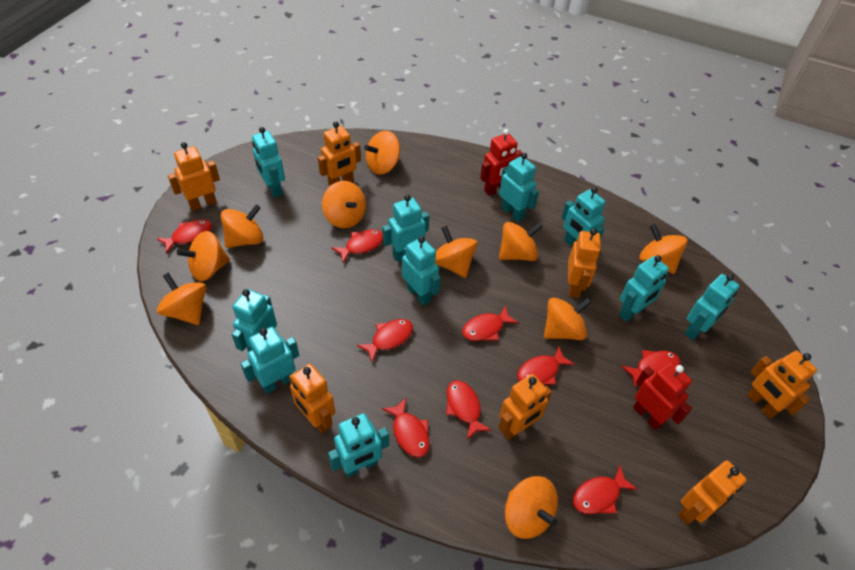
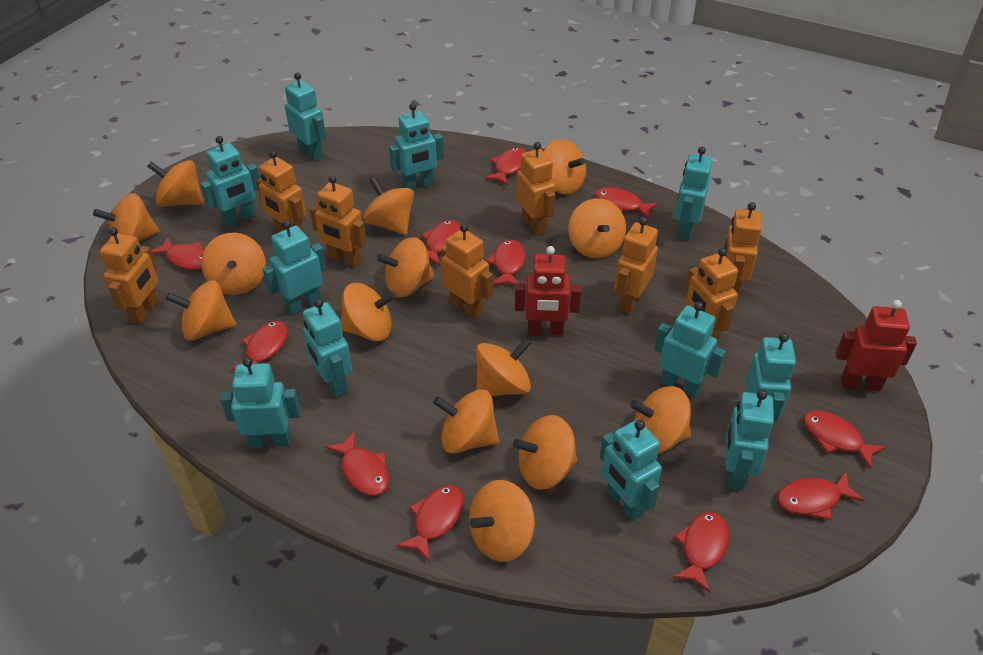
orange robot: [168,142,220,211] [289,364,335,433] [318,122,361,186] [499,374,552,440] [568,229,601,298] [678,460,747,525] [747,351,817,419] = 7 -> [100,227,159,325] [256,150,306,232] [310,175,366,267] [441,224,493,319] [516,142,555,235] [614,217,658,314] [685,248,738,342] [724,202,762,298] = 8
orange spinning top: [157,273,206,325] [177,231,230,281] [221,205,264,248] [322,181,366,228] [364,131,400,175] [435,226,477,278] [499,222,543,261] [505,476,558,539] [544,298,592,340] [639,224,687,274] = 10 -> [93,193,160,242] [147,160,204,207] [166,280,236,341] [201,233,266,295] [341,283,396,341] [363,177,414,235] [377,237,434,297] [433,389,499,454] [469,480,535,562] [476,338,531,396] [513,415,577,490] [544,139,586,195] [568,198,626,258] [630,386,691,454] = 14
red fish: [157,219,212,253] [331,230,383,262] [357,319,413,362] [382,398,430,457] [446,380,492,439] [462,305,519,341] [517,346,575,385] [573,466,638,514] [621,350,680,387] = 9 -> [151,237,204,270] [231,321,288,370] [326,431,389,496] [397,485,464,562] [421,220,460,266] [485,148,526,186] [486,239,526,285] [595,187,658,219] [673,511,729,593] [777,472,864,520] [803,410,886,469] = 11
turquoise robot: [232,289,277,352] [240,327,299,394] [252,127,285,197] [328,413,389,477] [382,195,429,262] [402,236,441,306] [499,153,539,222] [561,187,605,246] [619,255,669,322] [684,274,740,340] = 10 -> [201,136,260,227] [220,357,301,448] [263,220,326,315] [285,73,326,161] [303,299,352,398] [389,103,444,190] [600,420,662,521] [654,302,726,398] [675,147,713,240] [725,390,774,491] [746,333,796,422] = 11

